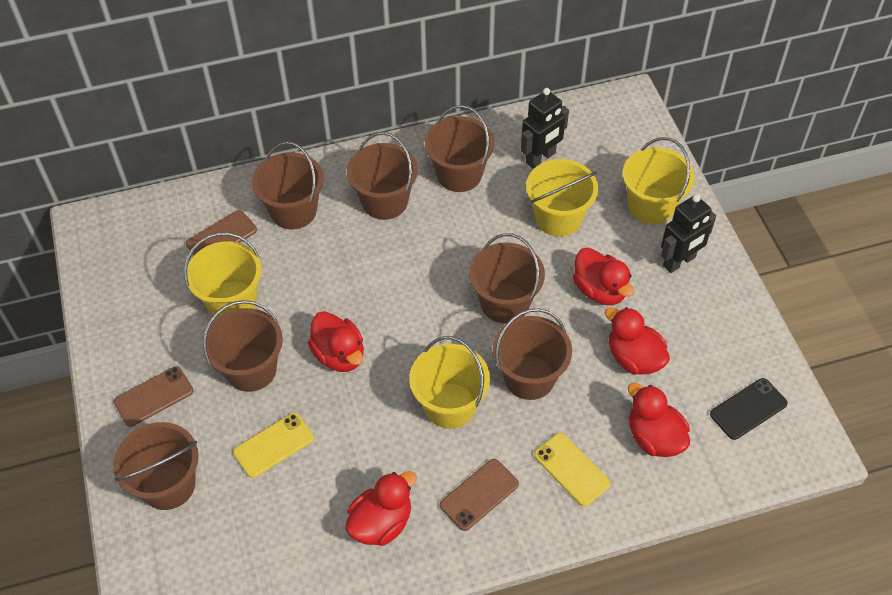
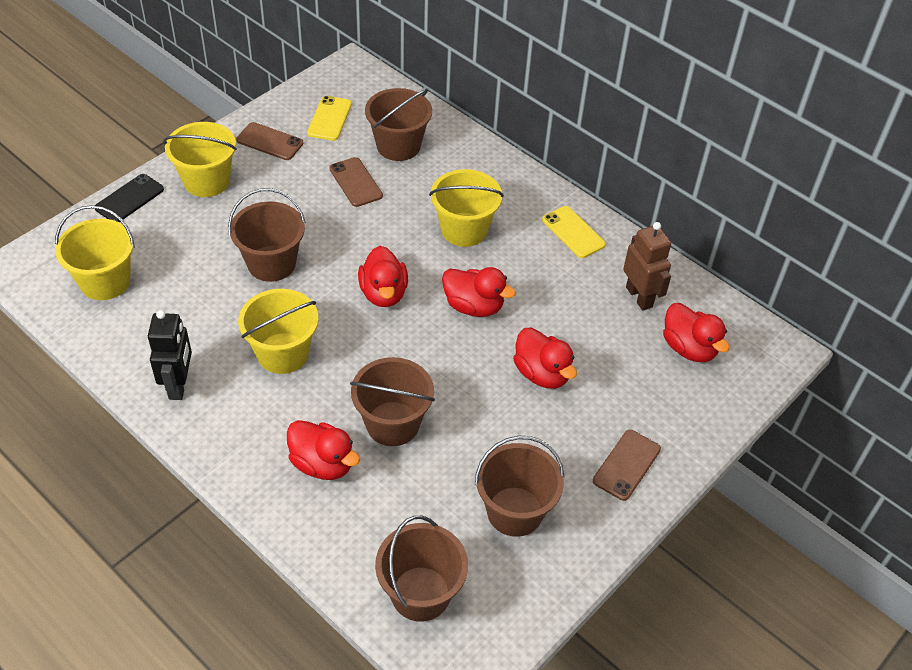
black robot: [521,88,569,168] [661,194,716,273] = 2 -> [148,310,192,400] = 1
brown bucket: [113,422,199,510] [203,300,283,392] [252,141,324,229] [347,132,418,220] [425,105,494,192] [469,233,545,323] [493,308,572,400] = 7 -> [228,188,306,282] [350,357,435,446] [365,88,432,161] [375,516,468,622] [475,436,564,537] = 5
brown robot: none = 0 -> [623,222,671,311] = 1

